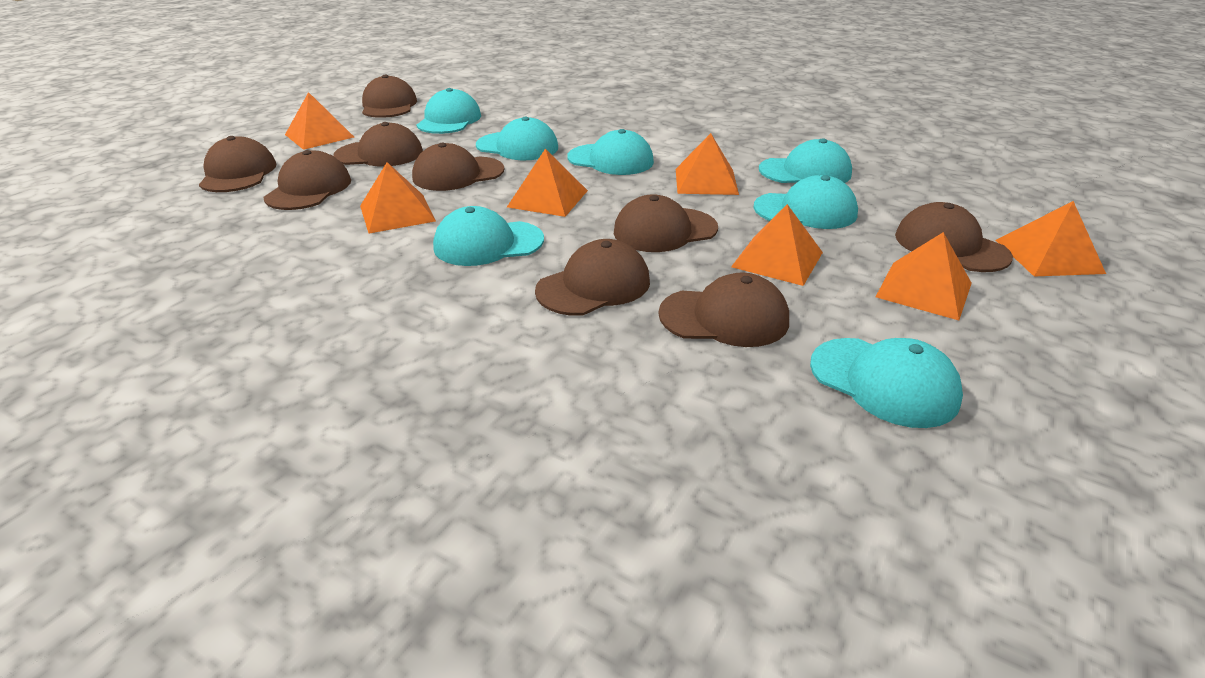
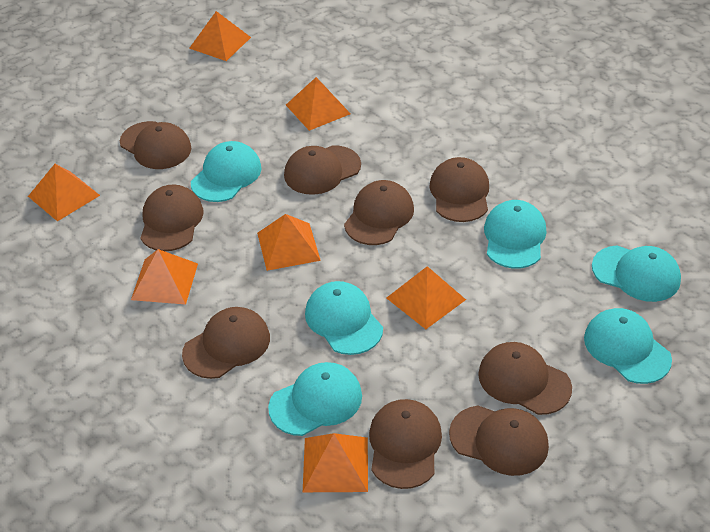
turquoise cap: [417,88,481,134] [433,206,544,266] [476,116,558,160] [567,129,654,175] [754,175,858,229] [759,138,852,183] [810,338,963,428] = 7 -> [191,141,261,202] [268,362,362,436] [305,281,383,355] [484,200,546,269] [584,308,672,384] [592,245,681,302] = 6

